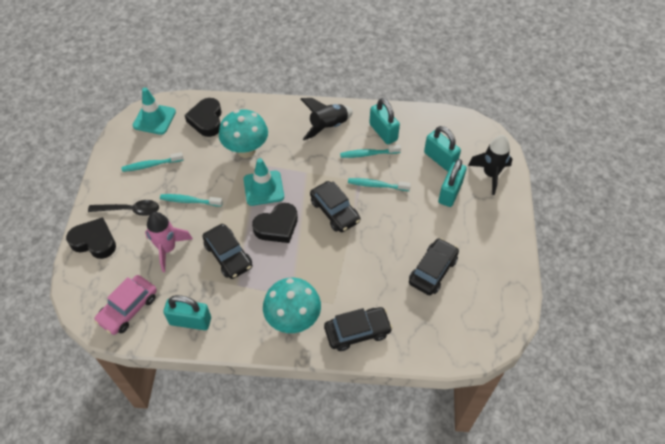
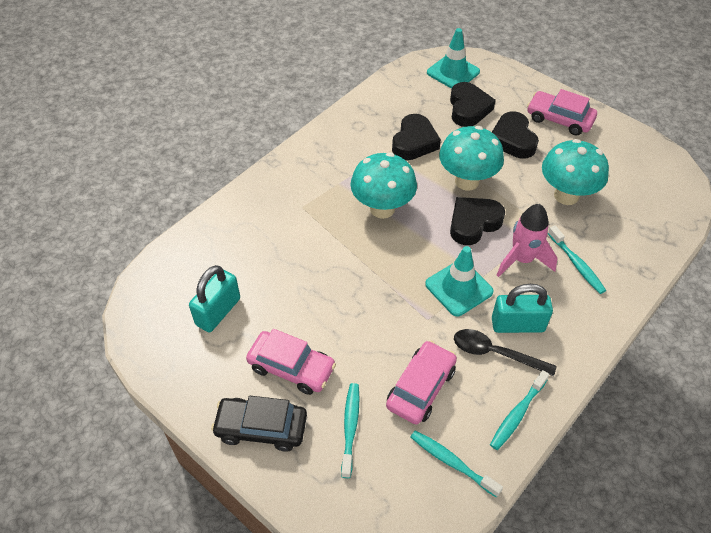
black car: [202,224,253,279] [310,181,360,232] [324,307,393,351] [409,238,459,295] = 4 -> [211,396,307,451] = 1
black heart: [66,217,116,259] [185,98,221,137] [252,203,298,243] = 3 -> [392,114,441,160] [450,82,496,127] [450,197,505,245] [492,111,539,159] = 4
black rocket: [301,98,353,140] [468,135,512,195] = 2 -> none = 0
pink car: [94,275,157,335] = 1 -> [246,329,336,395] [386,341,457,425] [527,89,597,136] = 3
turquoise mushroom: [219,110,268,158] [263,278,321,333] = 2 -> [350,153,417,219] [439,126,504,191] [542,139,609,205] = 3
turquoise padlock: [163,295,211,330] [369,98,400,144] [424,126,461,171] [438,159,466,207] = 4 -> [189,265,240,332] [492,284,553,333] = 2

